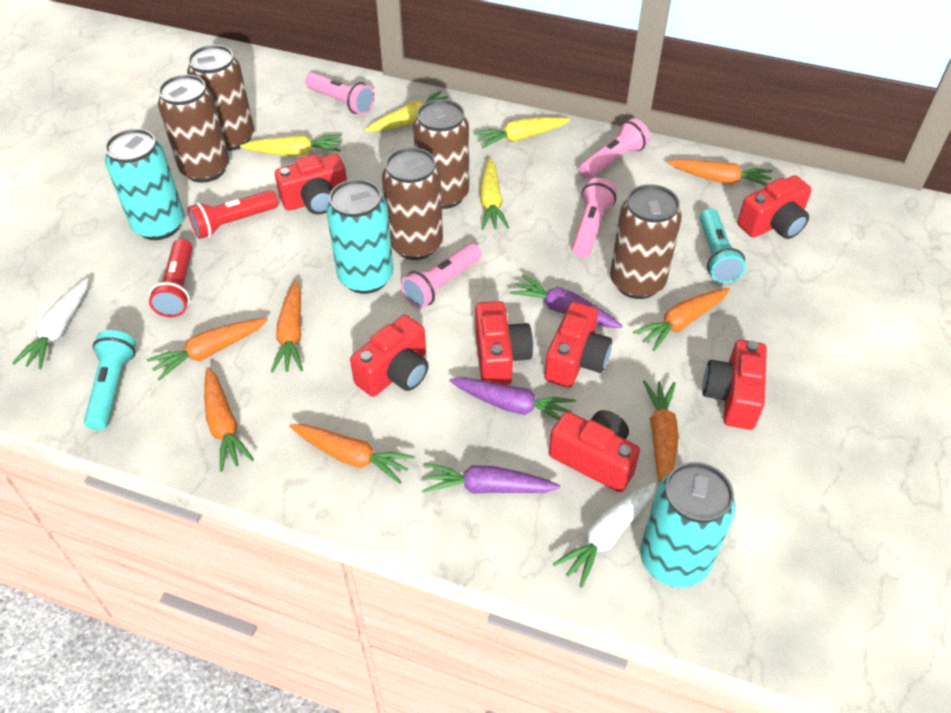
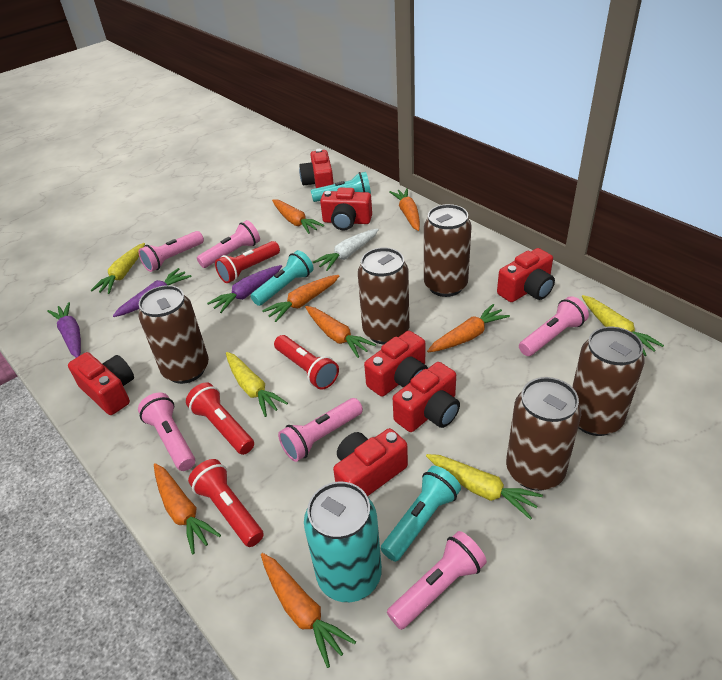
pink flashlight: [305,72,375,115] [401,244,482,309] [572,178,617,257] [578,118,650,179] = 4 -> [138,231,204,272] [138,393,195,471] [197,220,260,268] [278,398,363,462] [387,531,487,630] [519,296,589,356] = 6
red flashlight: [149,239,193,317] [187,190,278,239] = 2 -> [186,382,254,455] [188,459,264,547] [215,241,280,283] [274,335,339,390] = 4
turquoise can: [105,129,184,240] [326,179,393,294] [640,462,735,588] = 3 -> [304,482,382,602] = 1
turquoise flashlight: [84,330,136,430] [700,208,746,283] = 2 -> [251,250,314,306] [311,172,371,202] [381,466,461,562] = 3
white carrot: [12,278,89,369] [553,482,656,588] = 2 -> [313,229,379,271] = 1

